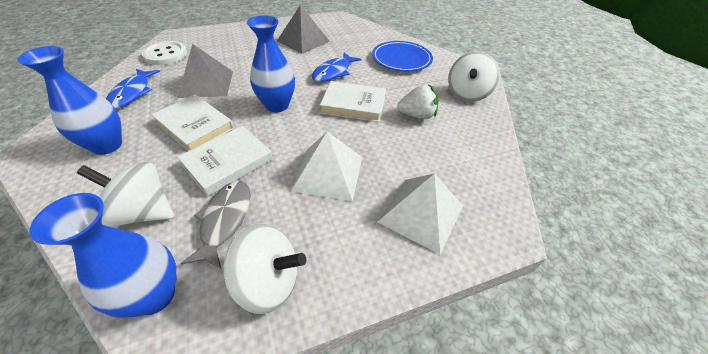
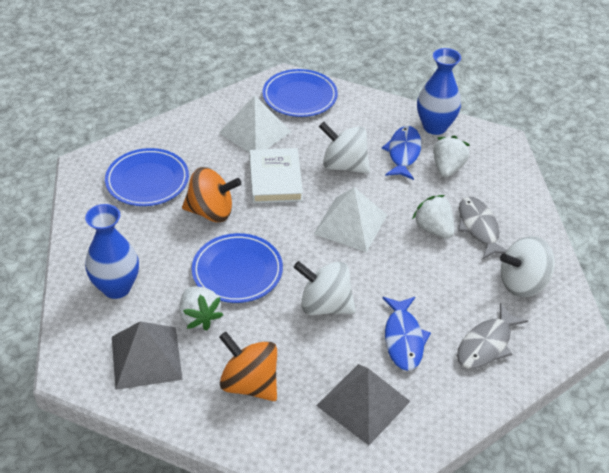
blue plate: [372,41,433,72] = 1 -> [105,148,189,206] [192,233,283,303] [263,69,338,117] = 3
blue vase: [17,46,122,155] [30,193,176,318] [247,15,295,112] = 3 -> [85,204,139,299] [417,48,461,135] = 2
grey fish: [181,181,251,269] = 1 -> [457,303,528,369] [458,197,507,259] = 2
orange spinning top: none = 0 -> [182,167,241,222] [219,332,277,401] = 2
white book: [151,95,234,151] [177,126,273,196] [320,81,386,122] = 3 -> [249,148,303,203] = 1
white button: [142,41,187,65] = 1 -> none = 0
white strawberry: [397,84,438,119] = 1 -> [179,287,223,331] [412,195,454,239] [433,136,470,177] = 3

